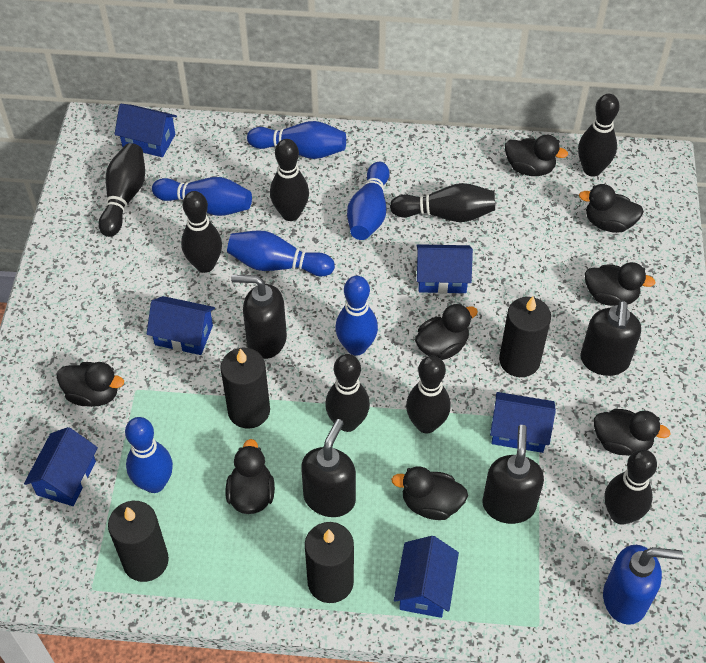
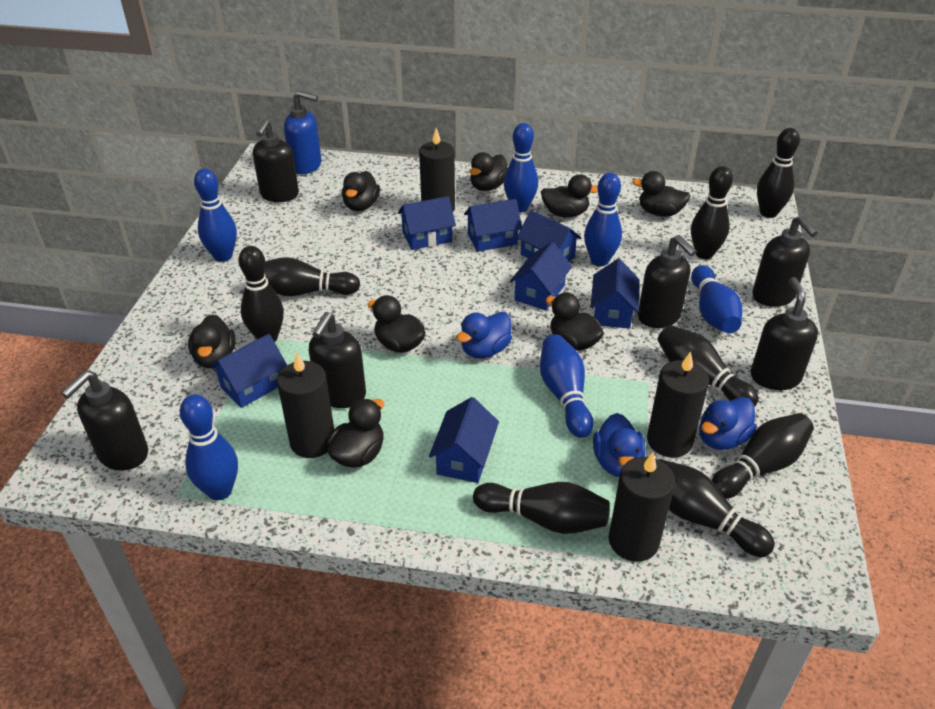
black soap dispenser: [231,275,287,359] [301,419,356,517] [482,425,544,524] [580,300,641,376] = 4 -> [61,371,148,471] [253,119,299,202] [309,312,366,408] [638,235,697,328] [751,277,818,390] [752,216,818,307] = 6
blue duck: none = 0 -> [456,312,512,359] [593,413,646,477] [700,397,757,450] = 3
blue house: [24,427,98,506] [115,104,177,157] [147,296,215,355] [394,536,459,618] [416,244,473,294] [490,392,556,453] = 6 -> [210,334,287,408] [398,196,456,250] [429,397,499,483] [464,199,522,252] [510,242,572,310] [516,210,581,262] [591,259,639,329] = 7

